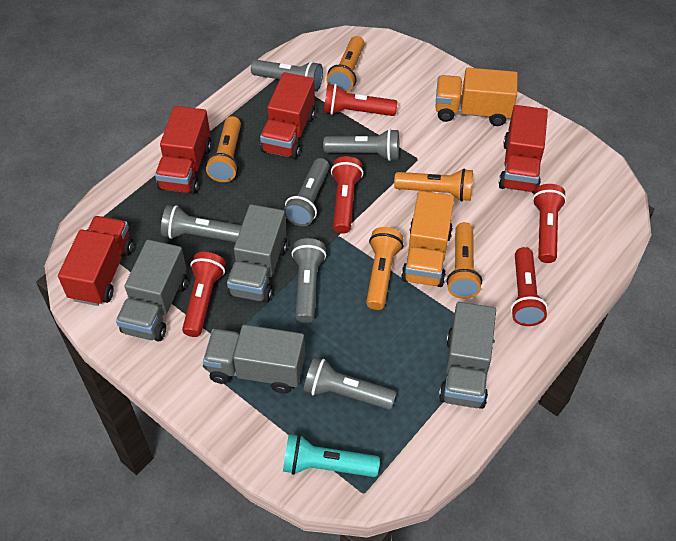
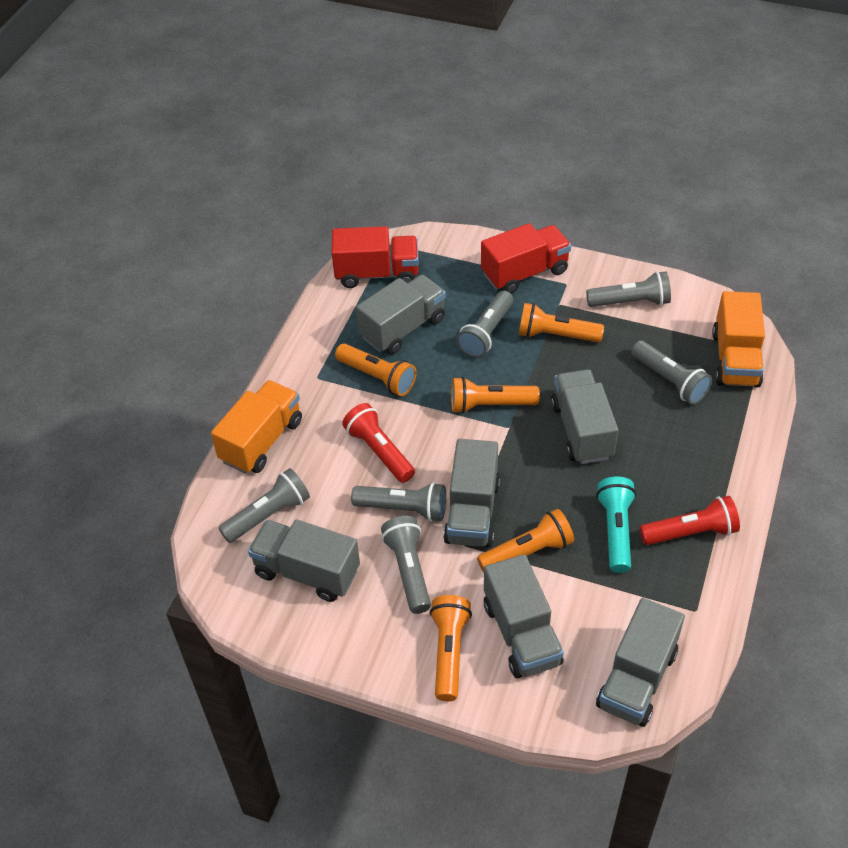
grey truck: [116,240,187,342] [203,324,305,394] [227,204,287,303] [439,302,496,409] = 4 -> [248,520,360,602] [356,275,446,355] [443,439,500,548] [484,554,564,678] [551,369,618,464] [596,598,685,727] = 6
red flashlight: [182,252,226,337] [324,84,398,116] [331,156,363,234] [511,247,548,326] [532,184,567,263] = 5 -> [342,403,415,483] [639,496,740,545] = 2
red truck: [58,216,133,306] [155,106,212,194] [260,72,316,159] [498,105,548,193] = 4 -> [331,226,419,288] [481,223,571,294] = 2

